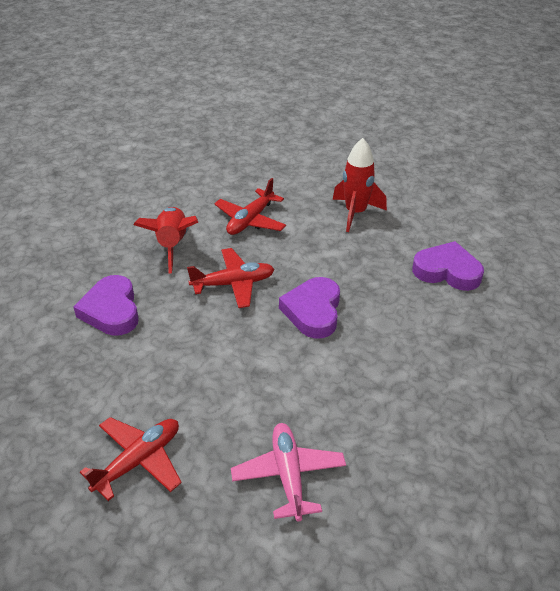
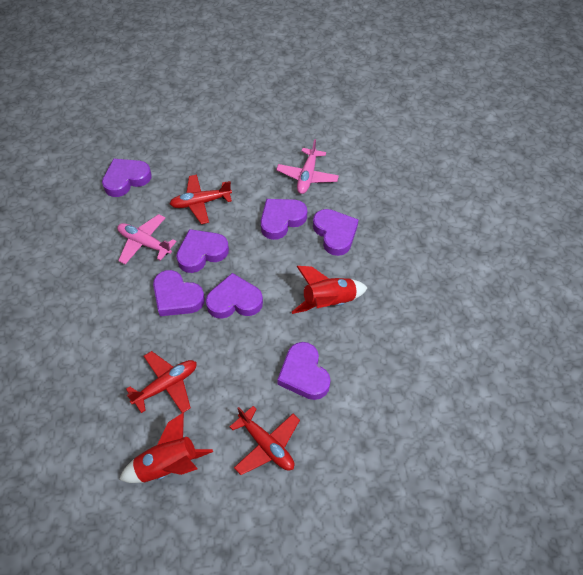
pink plane: [231,423,346,522] = 1 -> [117,214,176,264] [276,139,339,194] = 2
purple heart: [73,275,139,336] [279,277,340,339] [412,241,484,291] = 3 -> [102,159,152,197] [153,270,205,316] [176,229,229,273] [206,273,263,319] [261,199,307,240] [277,342,330,400] [313,209,358,256] = 7

